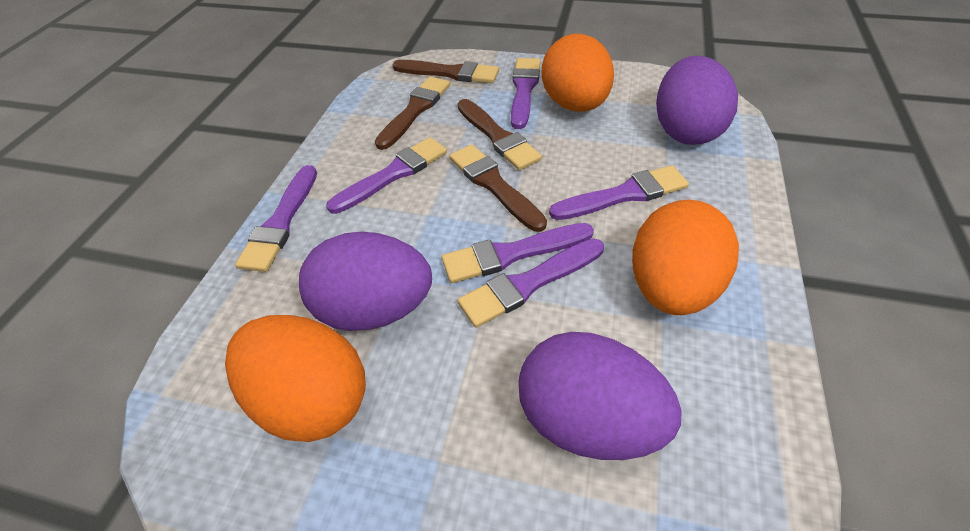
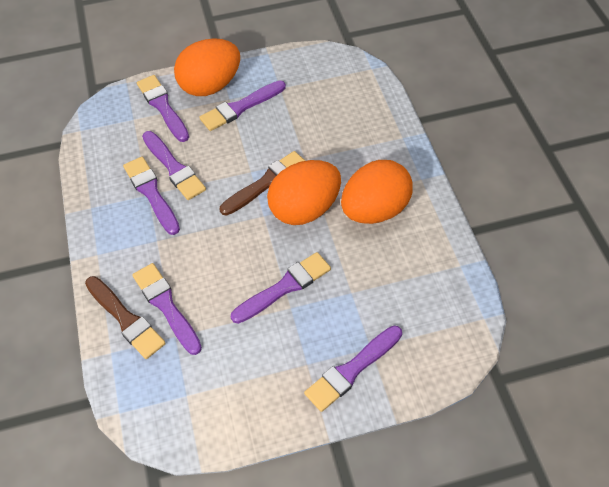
brown brush: [375,77,450,150] [392,60,499,83] [449,144,547,232] [457,99,542,170] = 4 -> [85,276,166,359] [220,151,305,215] = 2
purple brush: [235,165,317,272] [326,137,447,214] [442,223,594,283] [458,238,604,328] [511,58,541,129] [549,165,689,220] = 6 -> [123,157,180,235] [132,263,202,355] [137,75,189,142] [142,131,206,200] [199,80,286,131] [231,252,331,324] [304,325,402,412] = 7
purple egg: [299,232,432,331] [518,332,682,460] [656,56,738,145] = 3 -> none = 0

